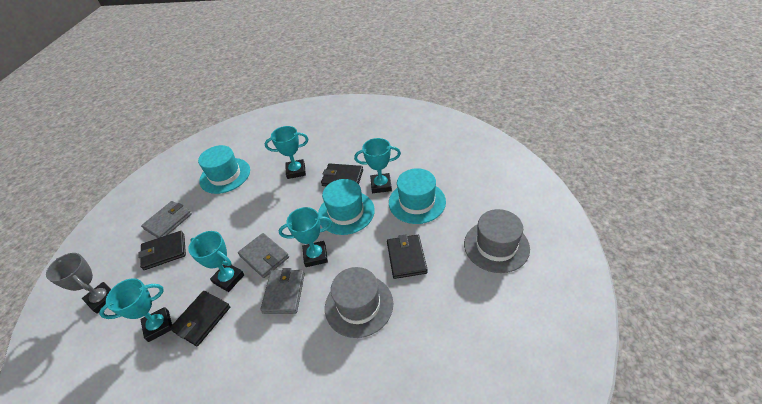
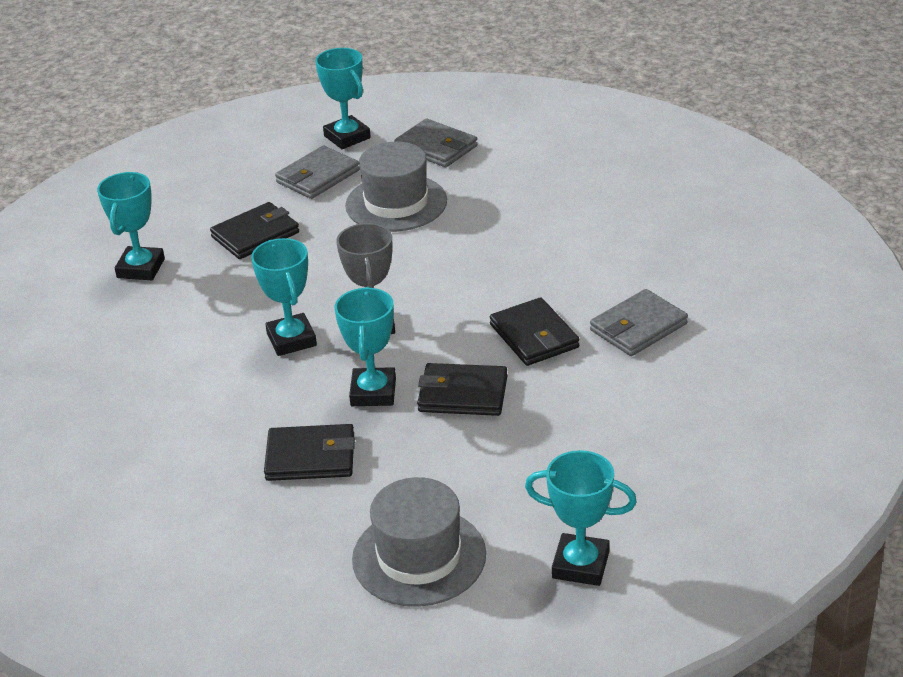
turquoise hat: [198,145,250,194] [318,179,375,235] [389,168,446,224] = 3 -> none = 0

